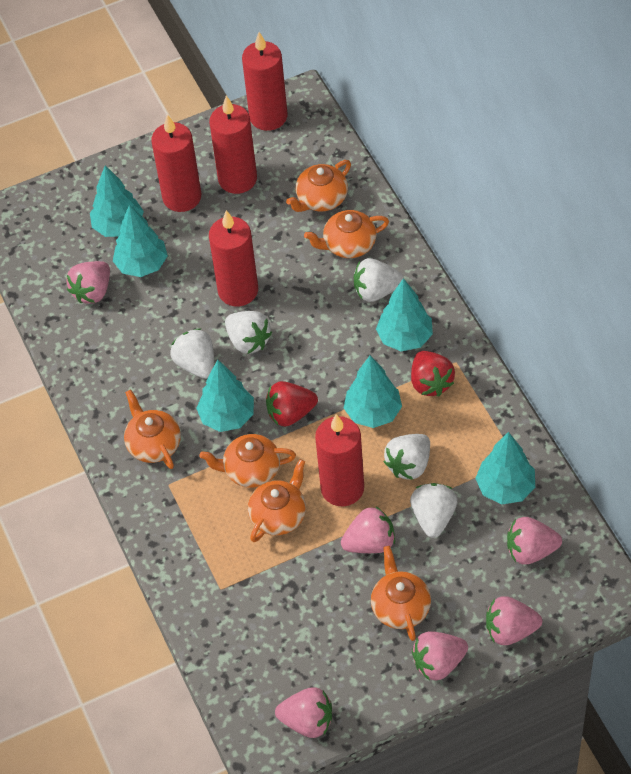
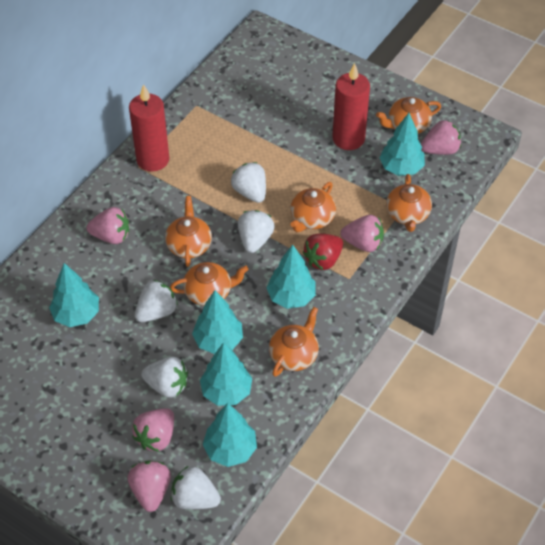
pink strawberry: [67,261,110,304] [275,687,332,738] [341,506,395,553] [412,631,468,681] [486,596,542,645] [507,517,562,564] = 6 -> [86,207,129,244] [127,461,171,512] [132,408,174,452] [340,215,384,252] [421,120,461,155] = 5
red candle: [151,114,201,212] [209,96,257,194] [209,210,258,307] [242,32,288,131] [315,414,364,507] = 5 -> [129,84,169,171] [332,63,370,150] = 2
red strawberry: [266,381,318,427] [411,351,455,397] = 2 -> [303,233,343,270] = 1

